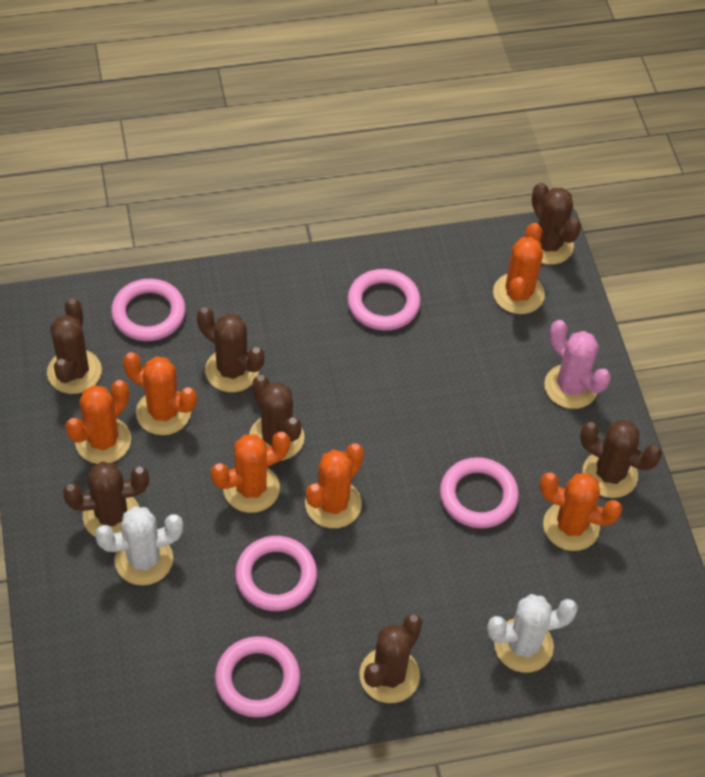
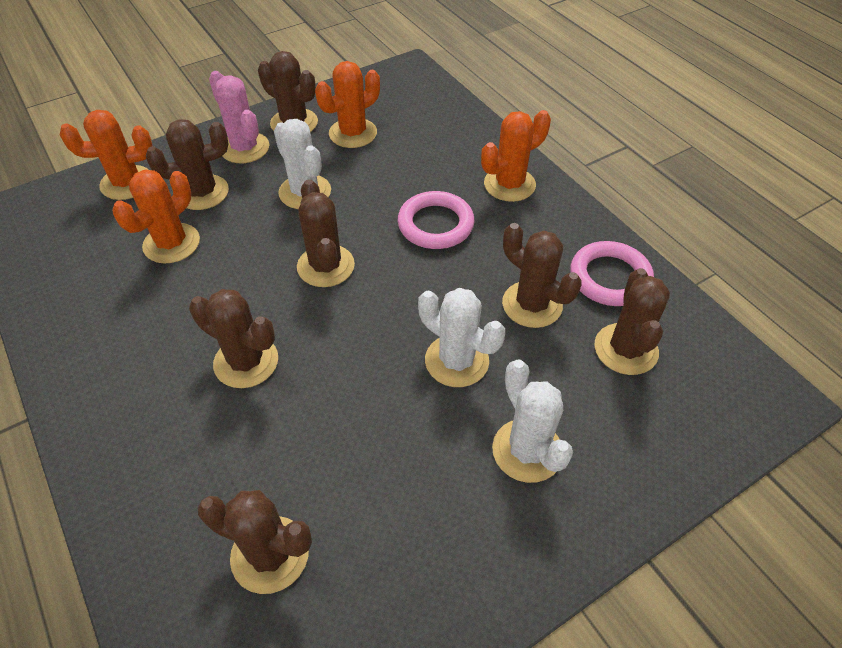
orange cactus: [65,380,131,464] [123,352,197,435] [211,432,290,513] [305,443,364,528] [493,223,545,314] [539,472,623,551] = 6 -> [60,110,152,200] [112,170,200,264] [315,61,380,148] [481,110,551,202] = 4
pink ring: [111,279,186,341] [215,636,300,718] [235,536,317,611] [347,269,421,331] [440,457,519,528] = 5 -> [398,191,475,249] [570,241,654,306] = 2
white cactus: [95,506,183,585] [487,594,578,673] = 2 -> [274,119,331,209] [418,288,505,387] [492,360,573,483] = 3

